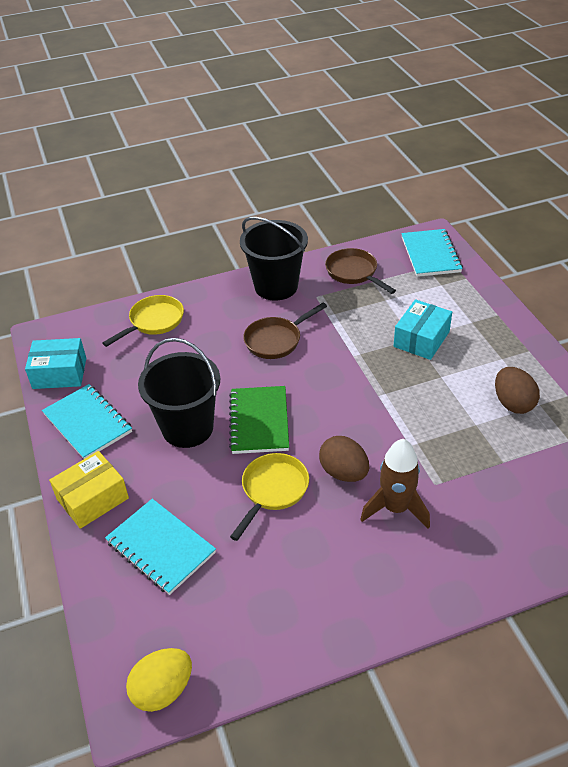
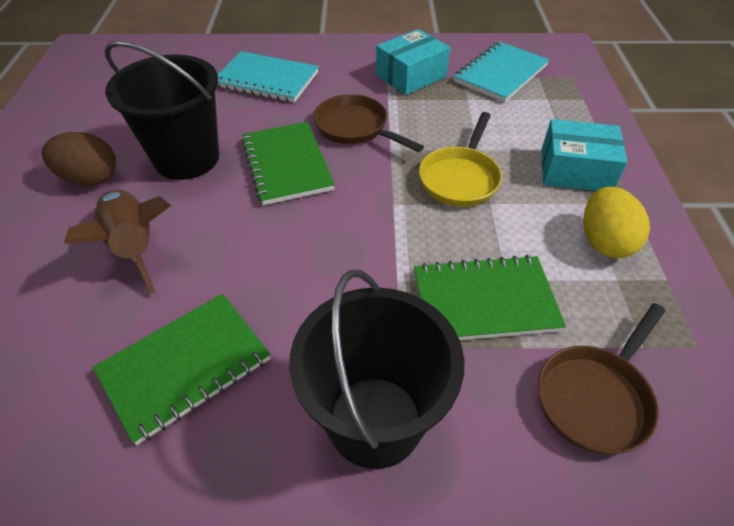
brown egg: [319,436,369,482] [495,367,540,414] = 2 -> [42,132,116,186] = 1
green notebook: [229,386,289,454] = 1 -> [93,294,270,445] [241,122,335,205] [414,255,566,340] = 3
turquoise notebook: [42,384,132,459] [105,499,216,595] [401,229,463,277] = 3 -> [217,51,319,103] [454,41,549,102] = 2
yellow box: [49,451,129,529] = 1 -> none = 0
yellow pan: [102,295,184,347] [230,453,309,541] = 2 -> [419,112,502,207] = 1

